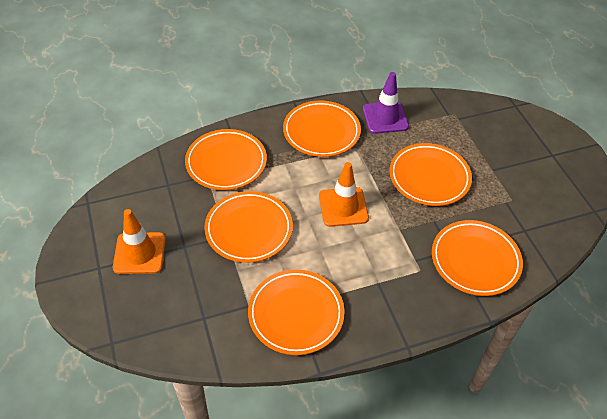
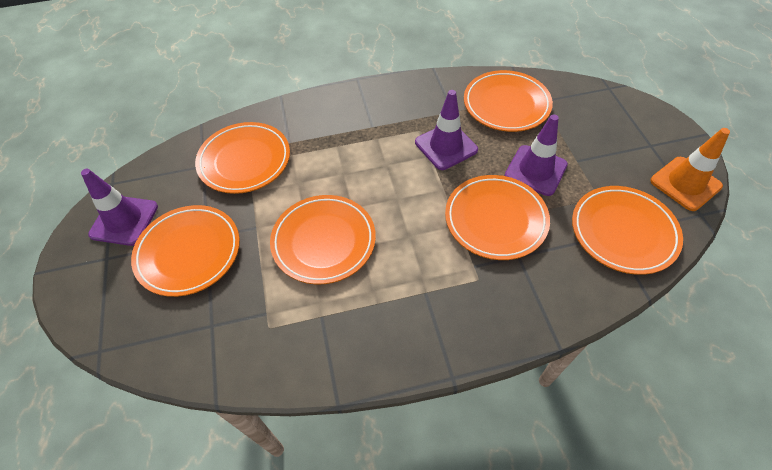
orange traffic cone: [113,209,166,274] [319,162,369,227] = 2 -> [650,128,730,211] = 1
purple traffic cone: [363,72,409,134] = 1 -> [81,169,158,246] [415,90,478,170] [505,114,568,196] = 3

